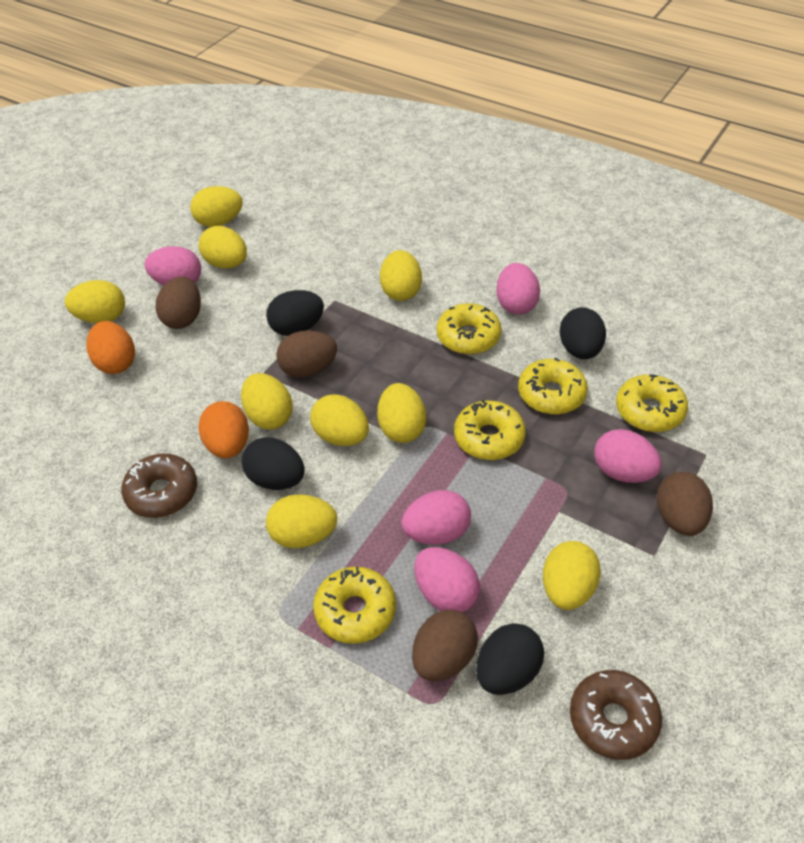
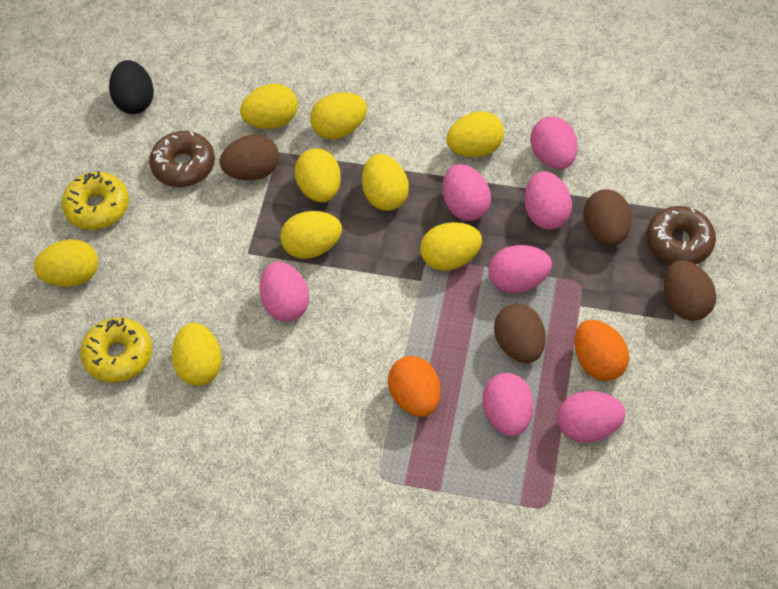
black egg: [242,437,305,490] [266,290,324,336] [476,623,544,695] [559,307,606,359] = 4 -> [109,60,154,114] = 1
pink egg: [145,246,201,286] [401,490,471,545] [414,547,480,612] [496,263,540,315] [594,429,662,483] = 5 -> [260,262,309,322] [443,164,491,221] [482,373,534,436] [488,245,552,293] [525,171,572,230] [530,116,578,169] [557,391,626,443] = 7
yellow donut: [313,567,396,644] [437,303,502,354] [454,400,526,460] [518,357,588,415] [616,374,688,432] = 5 -> [62,171,129,230] [80,318,152,383] = 2

